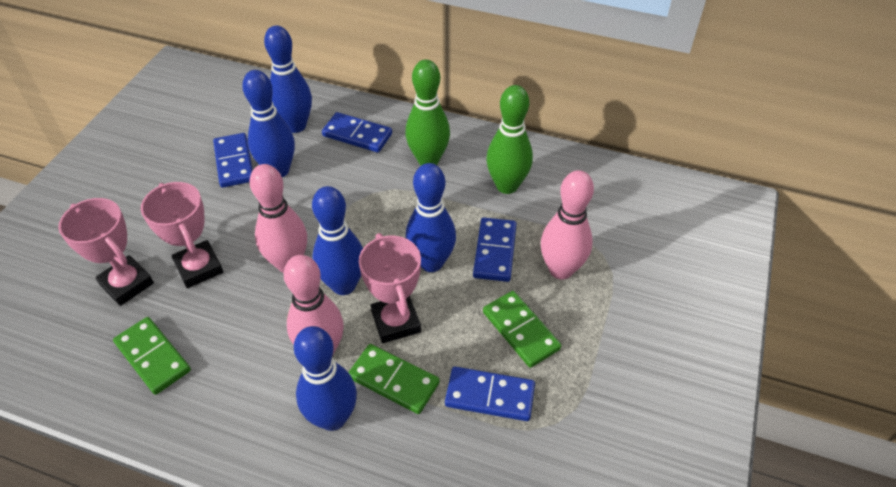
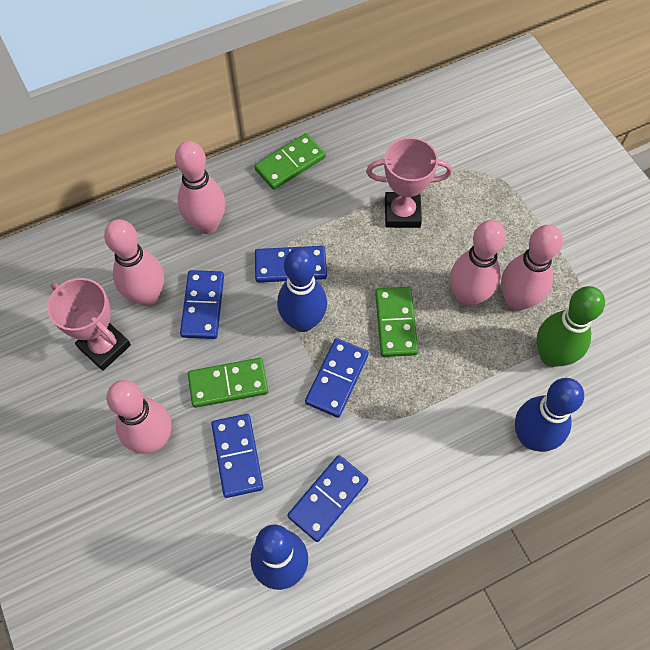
blue bowling pin: [242,70,295,178] [264,25,312,133] [294,326,357,431] [312,186,363,295] [405,163,456,272] = 5 -> [251,525,308,590] [277,248,327,332] [515,378,584,452] = 3
blue domino: [213,133,253,188] [322,112,392,153] [445,367,535,421] [473,218,517,282] = 4 -> [180,270,224,339] [211,414,263,498] [255,246,327,283] [287,455,368,542] [305,338,369,418] = 5
green bowling pin: [405,59,450,165] [486,85,533,194] = 2 -> [536,286,605,367] = 1
pink bowling pin: [249,164,307,273] [284,255,344,356] [541,170,594,280] = 3 -> [104,219,164,306] [106,380,171,454] [175,141,225,234] [450,220,506,307] [501,225,563,311] = 5
pink trophy: [58,198,154,306] [141,182,223,288] [359,233,421,343] = 3 -> [47,278,131,371] [366,137,452,228] = 2

